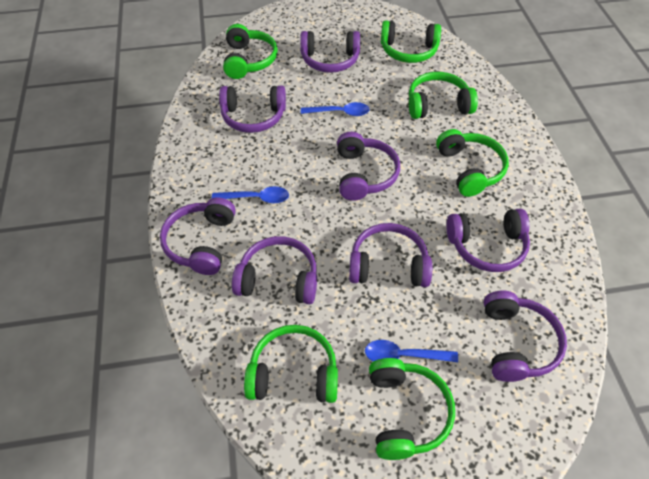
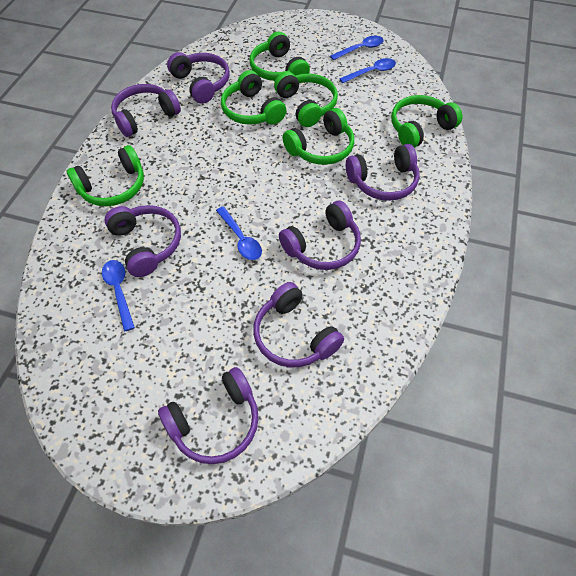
blue spoon: [212,186,289,203] [301,102,370,116] [365,340,458,362] = 3 -> [102,260,135,331] [216,206,262,260] [330,36,384,60] [339,58,396,83] = 4
purple headphones: [160,197,236,275] [219,86,286,133] [232,236,317,304] [300,31,360,73] [337,132,400,201] [349,223,432,287] [446,209,530,272] [484,291,567,382] = 8 -> [105,205,181,277] [111,84,181,137] [158,367,259,464] [167,52,230,104] [253,282,344,367] [279,201,361,270] [346,144,420,201] = 7

